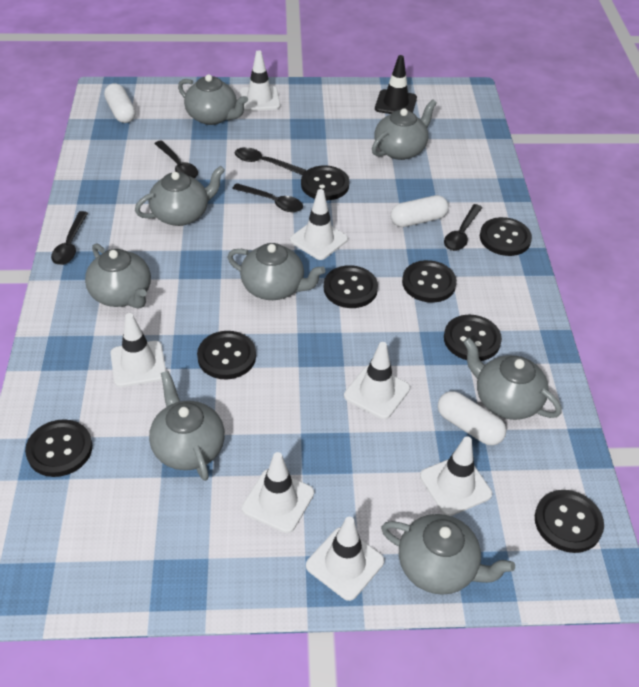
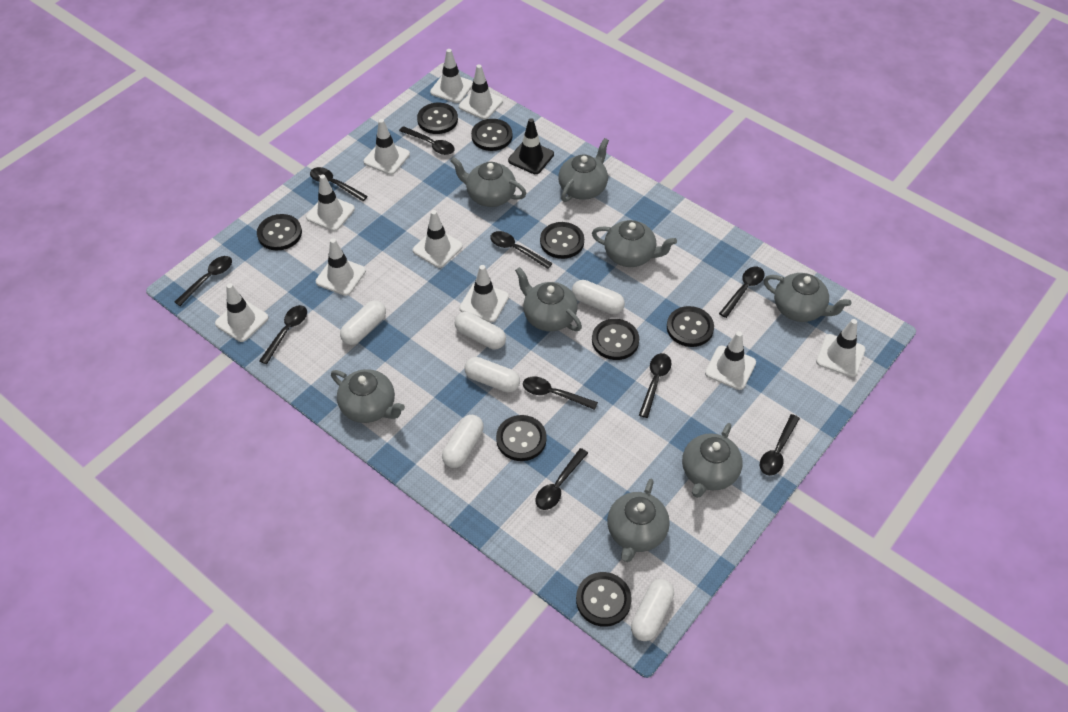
black spoon: [51,211,88,265] [154,140,198,178] [232,183,303,212] [235,147,306,175] [444,204,482,251] = 5 -> [175,256,232,306] [259,305,307,364] [310,167,368,201] [399,126,455,155] [490,231,553,269] [523,377,598,410] [536,448,588,510] [639,353,671,418] [719,267,765,318] [760,414,800,476] = 10
white capsule: [104,83,136,123] [391,195,448,227] [438,391,506,445] = 3 -> [340,300,386,345] [442,415,484,468] [455,312,506,349] [465,357,520,393] [572,280,625,314] [631,579,674,641] = 6
white traffic cone: [111,313,166,387] [240,50,280,111] [242,452,314,533] [290,189,348,260] [306,517,384,601] [344,342,410,419] [420,437,492,516] = 7 -> [215,283,269,342] [306,175,355,231] [316,238,366,296] [364,119,410,175] [413,210,463,268] [430,49,473,103] [459,65,503,120] [459,265,509,322] [705,331,756,390] [816,319,865,377] = 10

